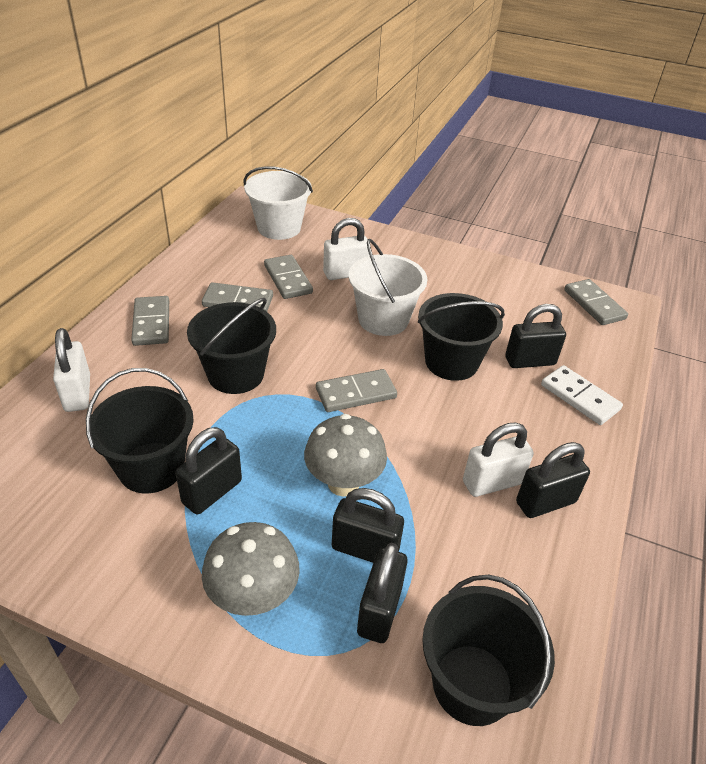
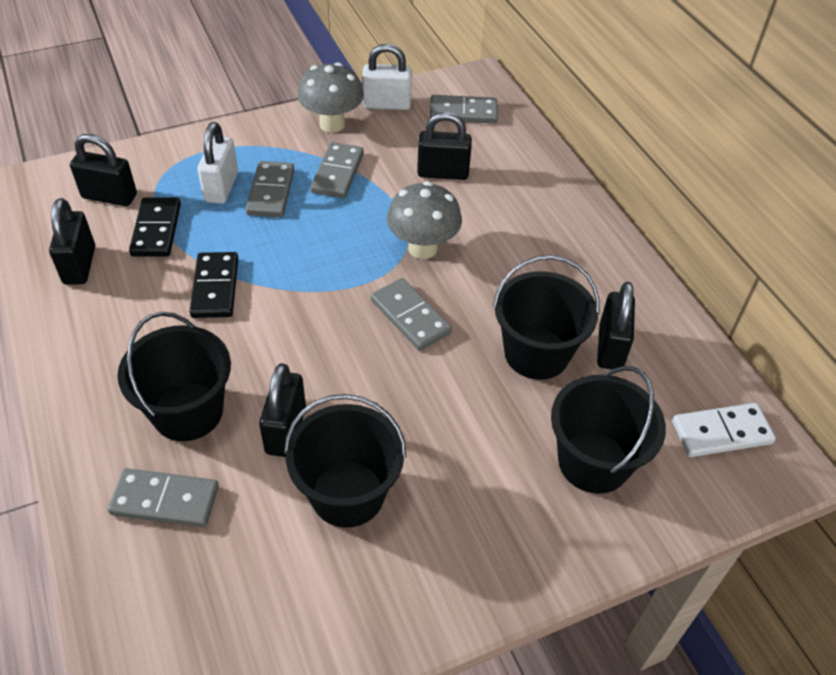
black domino: none = 0 -> [129,197,181,256] [189,252,238,318] = 2
white bucket: [243,166,313,240] [349,239,427,336] = 2 -> none = 0
white padlock: [53,328,90,412] [323,218,371,280] [463,422,534,497] = 3 -> [197,122,238,204] [362,44,412,110] = 2

